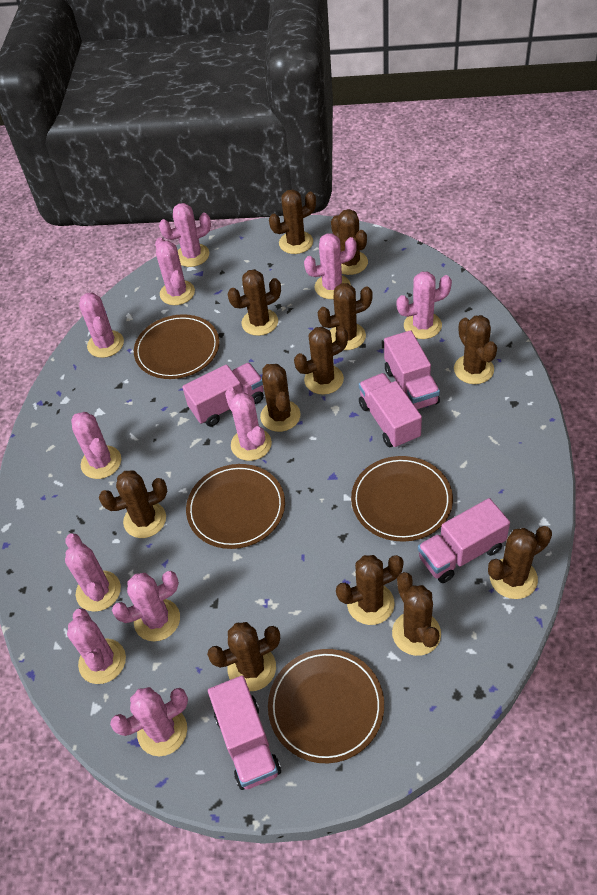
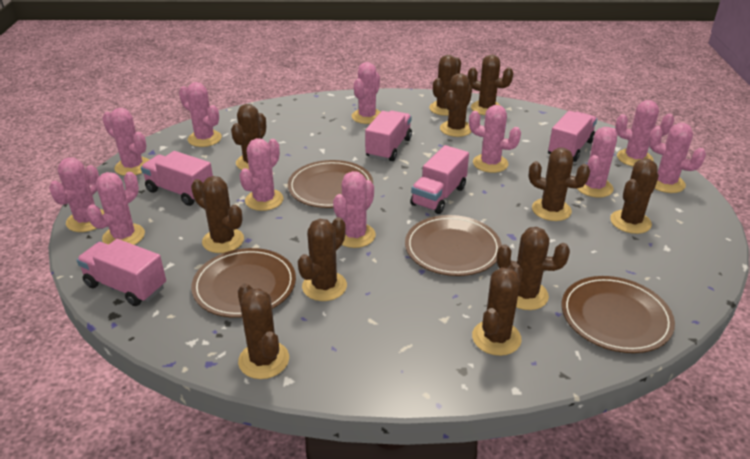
brown cactus: [99,470,167,538] [207,622,280,691] [228,269,281,336] [260,364,301,432] [269,190,316,254] [294,327,348,395] [318,283,373,350] [331,209,368,275] [336,555,404,625] [392,572,441,656] [454,315,497,384] [488,526,552,599] = 12 -> [191,176,244,253] [231,104,266,170] [238,283,289,379] [298,217,347,301] [429,55,461,116] [440,73,472,137] [468,55,513,115] [472,263,523,356] [497,227,570,310] [529,148,590,221] [610,159,659,234] = 11

